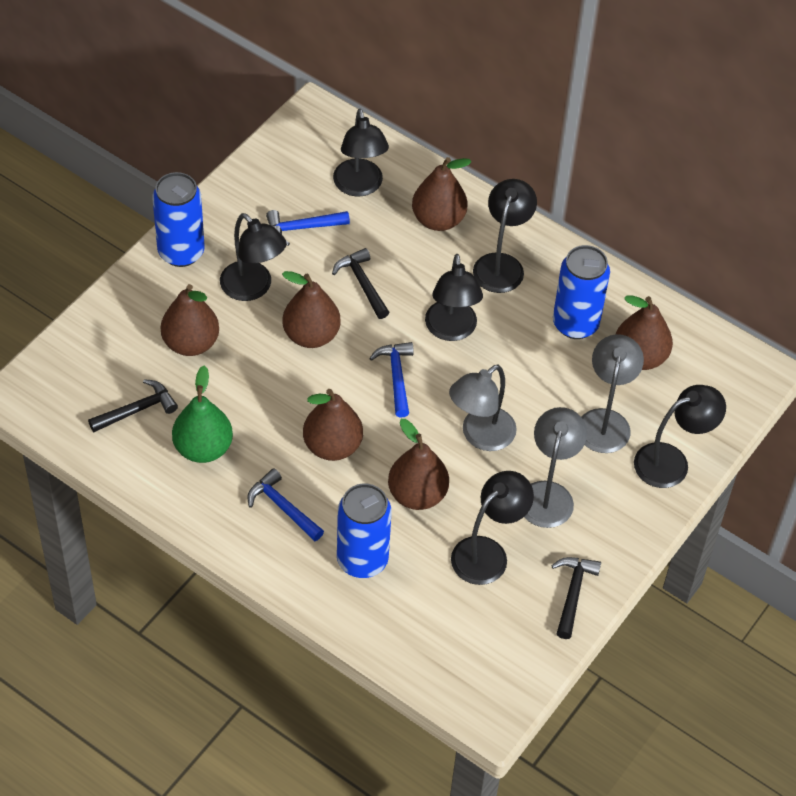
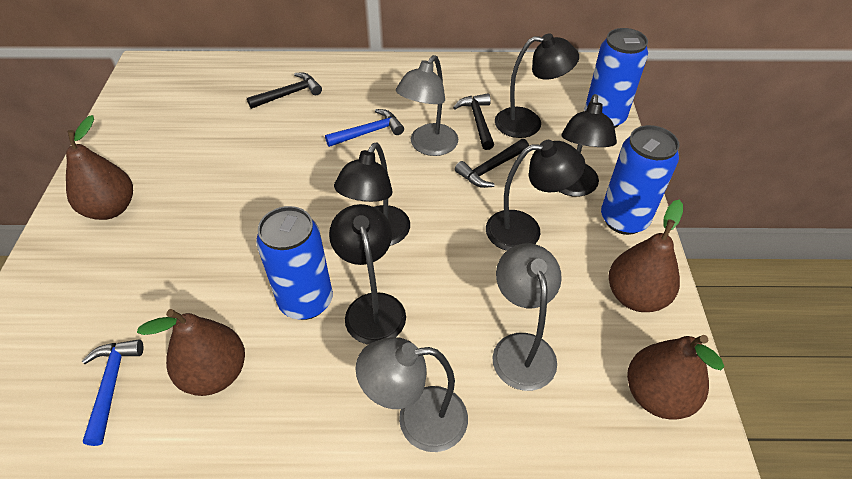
black lamp: [220,213,287,301] [333,109,389,196] [425,254,483,341] [451,471,534,585] [473,179,537,293] [634,385,726,488] = 6 -> [329,204,406,344] [334,143,410,246] [486,140,585,251] [495,34,579,138] [558,94,617,197] = 5
blue hammer: [247,468,324,541] [266,210,350,246] [369,342,414,418] = 3 -> [82,339,144,446] [325,109,404,147] = 2
brown pear: [161,284,219,356] [282,271,341,348] [303,389,363,461] [388,419,449,510] [412,157,472,231] [616,295,673,370] = 6 -> [66,115,133,220] [137,309,245,396] [609,200,683,312] [627,335,724,420] = 4
green pear: [172,366,233,463] = 1 -> none = 0

